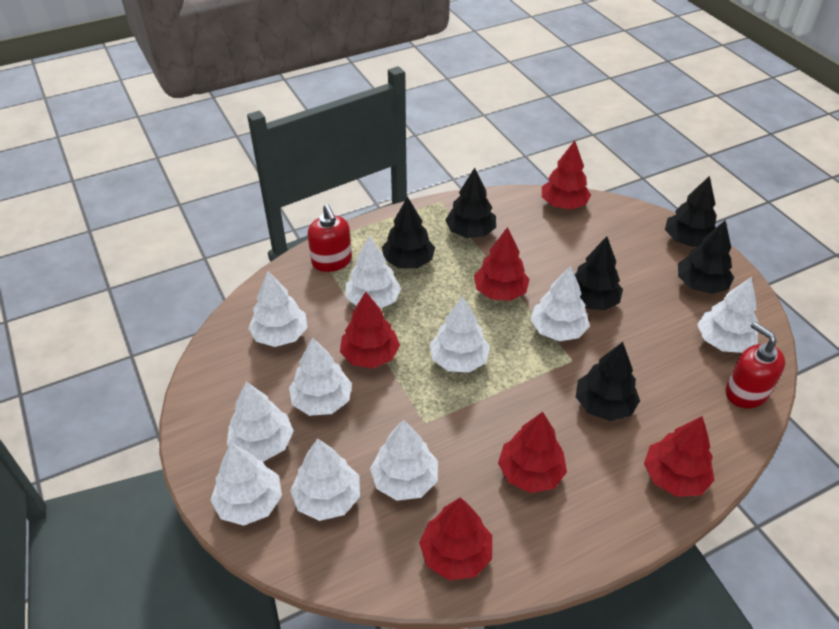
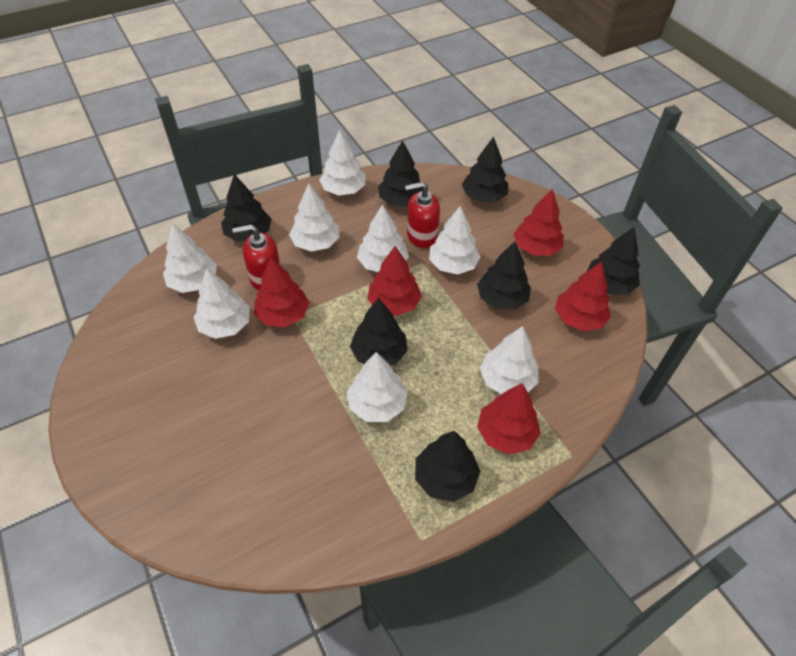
black tree: [382,197,435,268] [445,168,496,238] [574,236,623,310] [576,342,640,421] [665,176,717,247] [678,220,734,294] = 6 -> [221,174,271,242] [350,298,408,366] [378,140,423,206] [415,431,481,502] [462,136,508,202] [477,241,531,310] [586,227,640,295] = 7
red tree: [340,292,400,368] [419,497,492,580] [474,227,530,301] [498,412,567,493] [542,141,591,210] [644,416,715,497] = 6 -> [254,257,309,327] [367,246,422,316] [477,383,541,455] [513,189,564,256] [555,261,611,331] = 5
white tree: [210,443,282,526] [227,382,294,461] [248,271,307,347] [289,337,352,416] [290,438,360,521] [346,236,401,309] [370,419,438,501] [430,296,490,372] [530,265,590,341] [697,277,758,353] = 10 -> [163,223,217,293] [193,268,250,339] [289,183,340,252] [319,130,366,196] [347,352,408,422] [357,204,409,272] [429,206,480,274] [480,326,539,394] = 8

